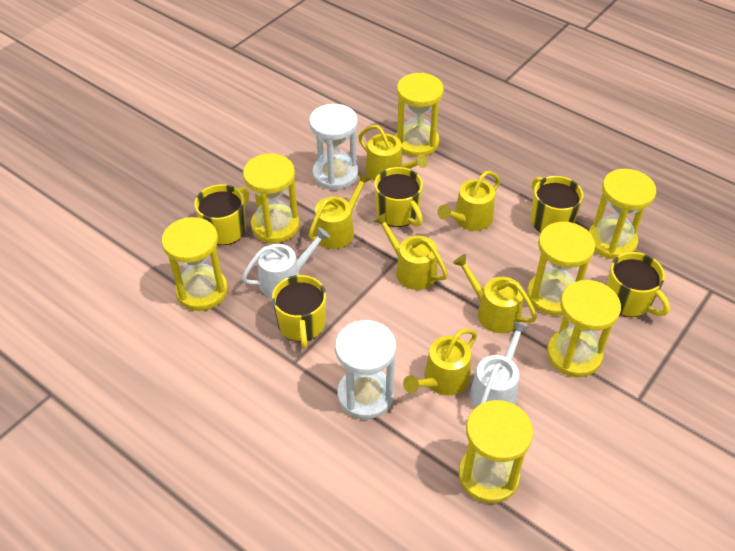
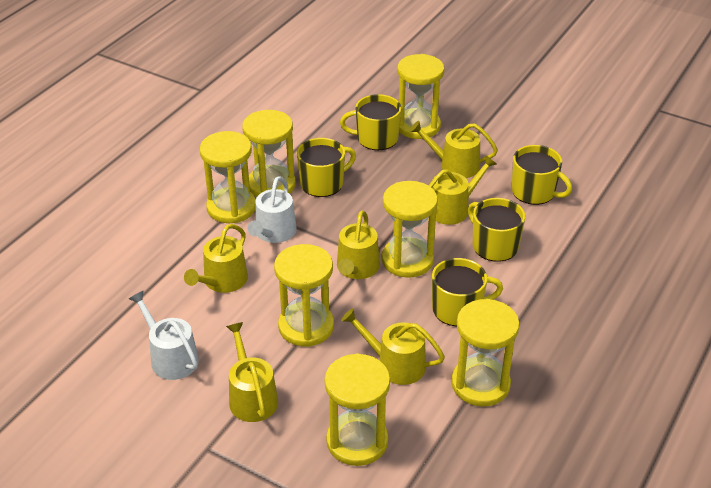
white hourglass: [309,104,358,190] [335,320,396,419] = 2 -> none = 0

